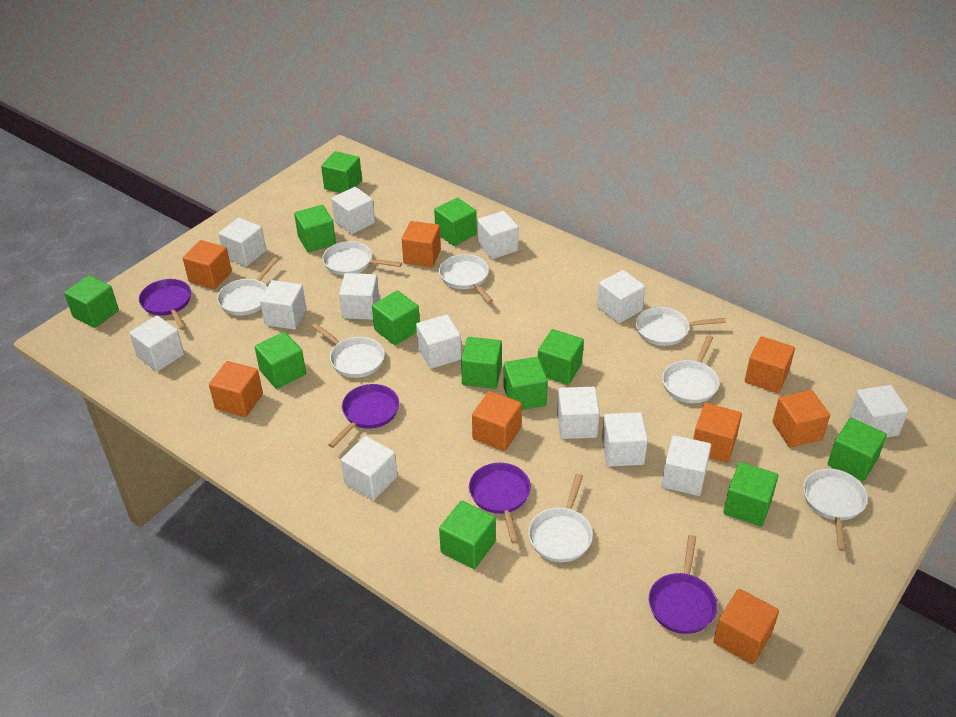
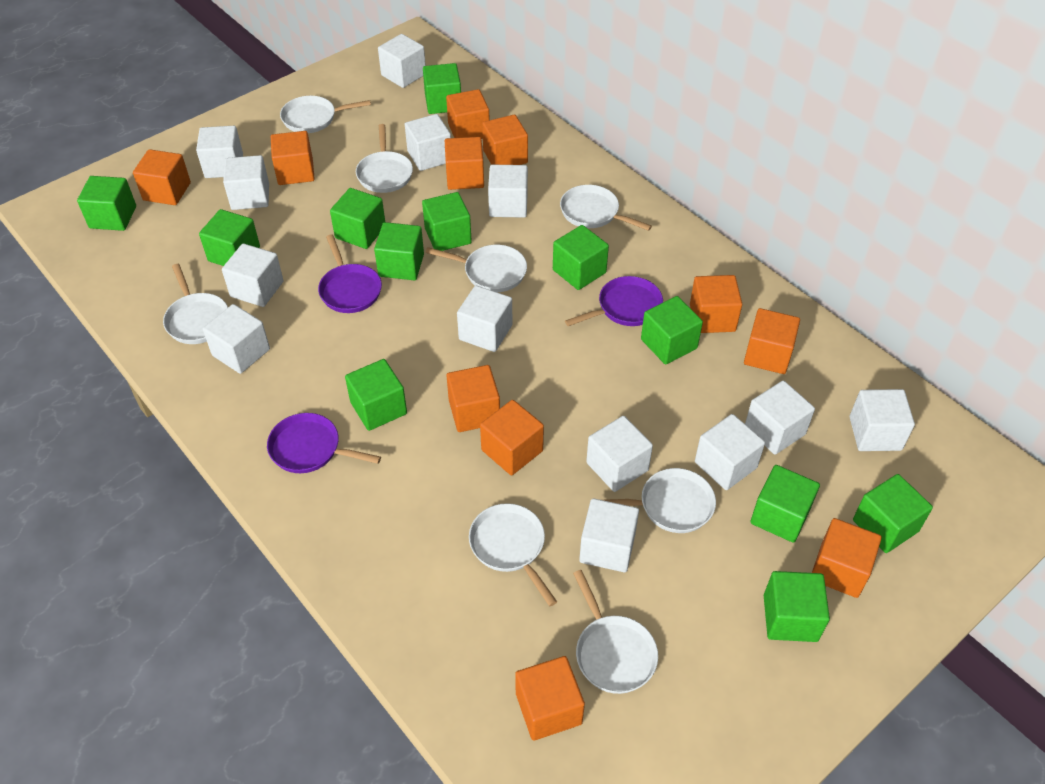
orange cube: [183,240,232,289] [209,361,263,417] [402,221,441,267] [472,391,522,451] [693,403,742,463] [713,589,779,665] [745,336,795,393] [773,390,830,447] = 8 -> [133,149,191,205] [271,131,315,185] [445,137,484,190] [446,89,490,139] [446,365,500,432] [480,400,544,475] [482,115,528,165] [515,656,585,741] [690,275,742,333] [744,308,800,374] [812,518,882,598] = 11
purple pan: [139,279,191,330] [328,384,399,448] [469,463,531,543] [649,535,718,634] = 4 -> [267,413,381,473] [318,234,382,313] [565,276,663,326] = 3

